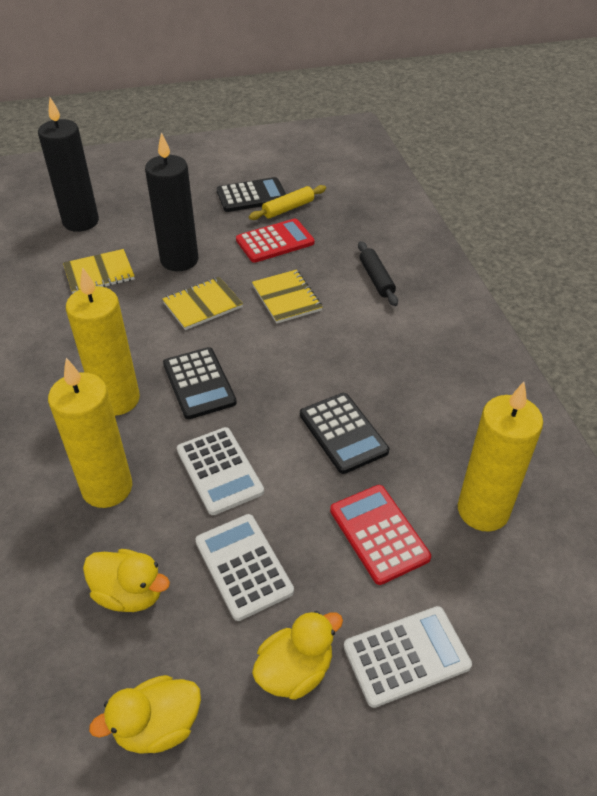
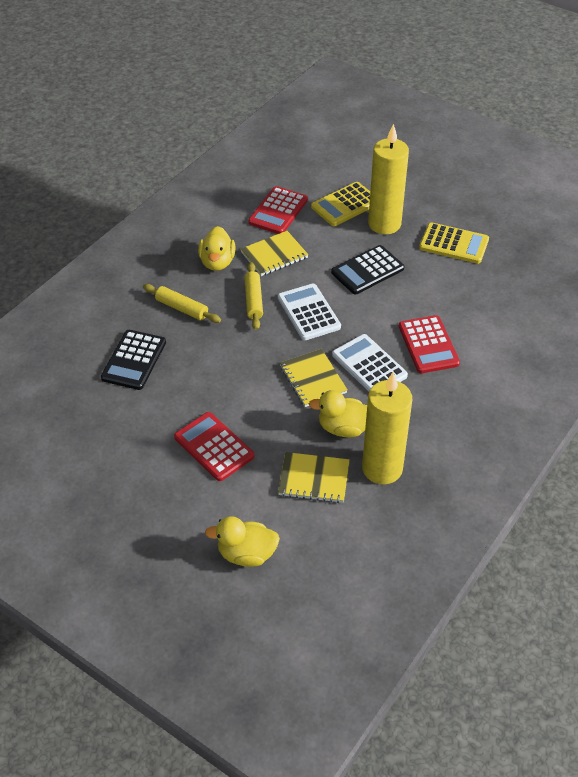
black calculator: [163,347,237,419] [217,177,286,212] [300,393,389,474] = 3 -> [101,330,166,390] [331,245,404,294] = 2
black candle: [38,97,99,232] [145,132,198,271] = 2 -> none = 0
black rolling pin: [358,241,398,306] = 1 -> none = 0
red calculator: [236,218,315,263] [330,485,431,585] = 2 -> [174,412,255,481] [248,186,308,234] [399,315,460,373] = 3
white calculator: [177,427,264,515] [195,514,294,621] [344,606,472,708] = 3 -> [278,284,341,340] [332,334,408,391] = 2
yellow calculator: none = 0 -> [311,182,370,226] [419,222,489,264] = 2
yellow candle: [48,358,132,508] [66,267,140,416] [458,382,543,532] = 3 -> [362,372,412,484] [368,124,409,234] = 2
yellow rolling pin: [249,185,326,220] = 1 -> [143,284,221,323] [244,262,263,330] = 2

